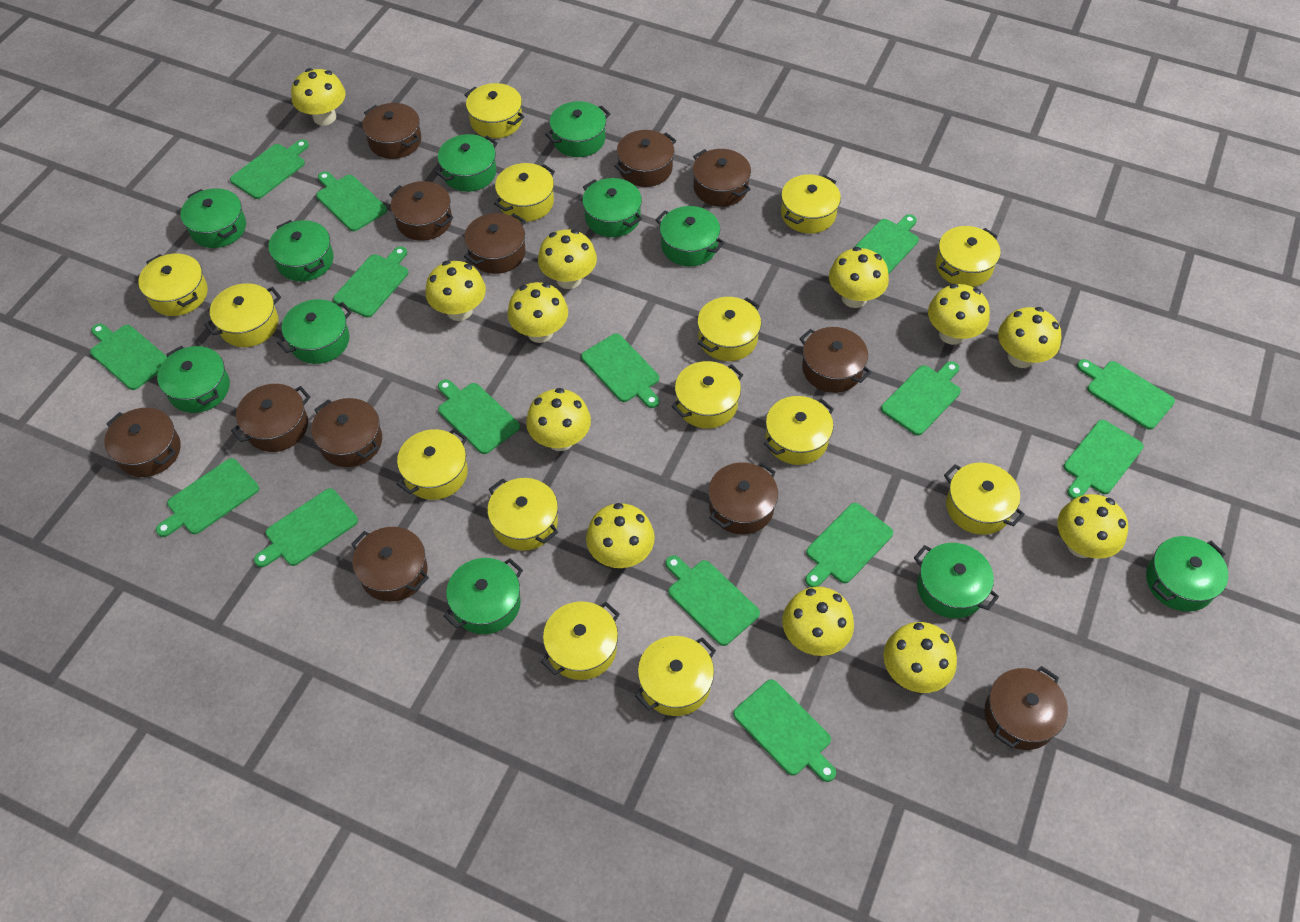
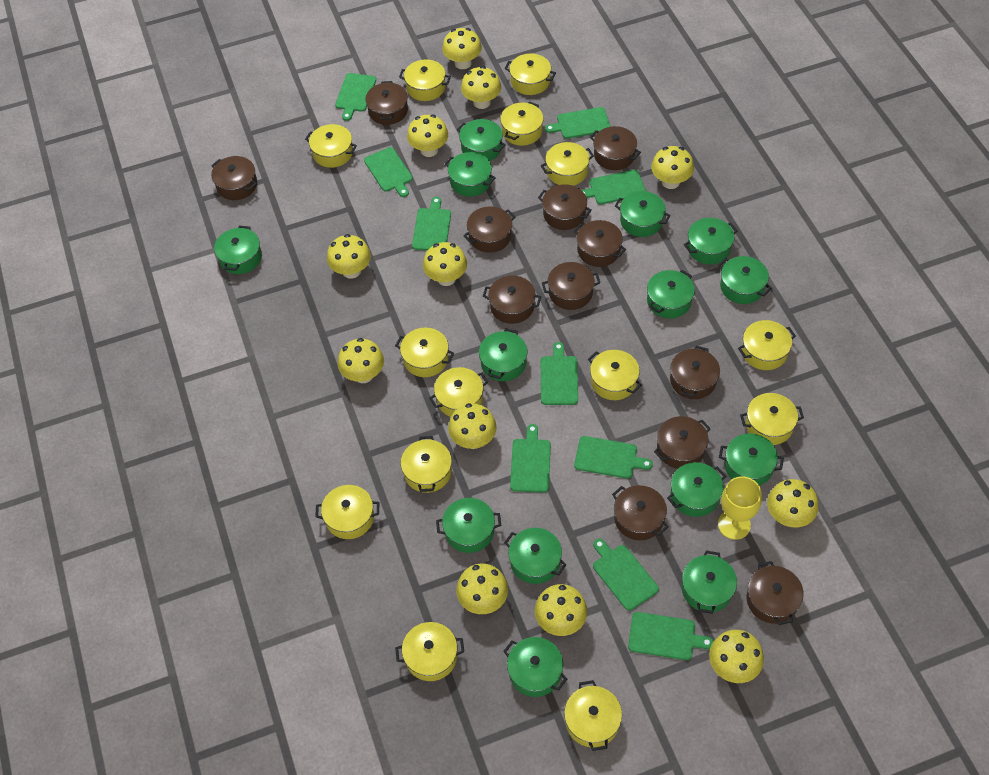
green cutting board: [90,323,167,390] [156,458,259,537] [230,140,309,199] [254,488,358,567] [316,171,387,231] [333,246,408,318] [438,379,520,454] [581,333,659,408] [665,555,760,646] [733,679,836,782] [805,503,893,587] [855,214,919,274] [881,361,961,435] [1063,420,1144,499] [1077,359,1175,430] = 15 -> [335,73,376,121] [364,147,413,197] [412,197,451,251] [510,424,551,493] [541,342,578,405] [545,107,611,139] [574,436,653,479] [582,170,646,205] [593,539,659,611] [628,612,713,660] = 10
green pot: [157,346,230,413] [181,188,246,248] [268,220,334,281] [277,299,352,364] [436,134,498,192] [443,558,523,634] [545,101,610,157] [582,178,642,237] [656,206,725,266] [914,543,999,618] [1146,536,1228,612] = 11 -> [214,225,262,274] [436,498,501,553] [445,152,496,197] [457,119,506,161] [479,328,527,381] [503,637,567,697] [504,528,567,584] [615,191,671,237] [647,270,695,319] [667,462,726,517] [682,551,737,614] [684,218,738,264] [718,256,772,304] [719,434,784,486] = 14
yellow goblet: none = 0 -> [718,476,762,540] = 1

